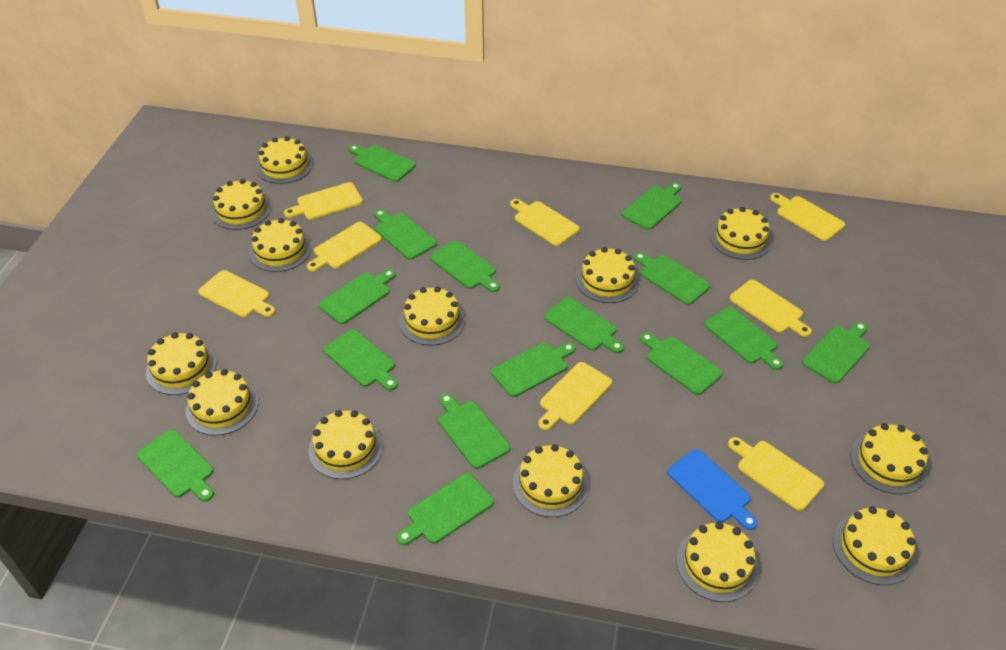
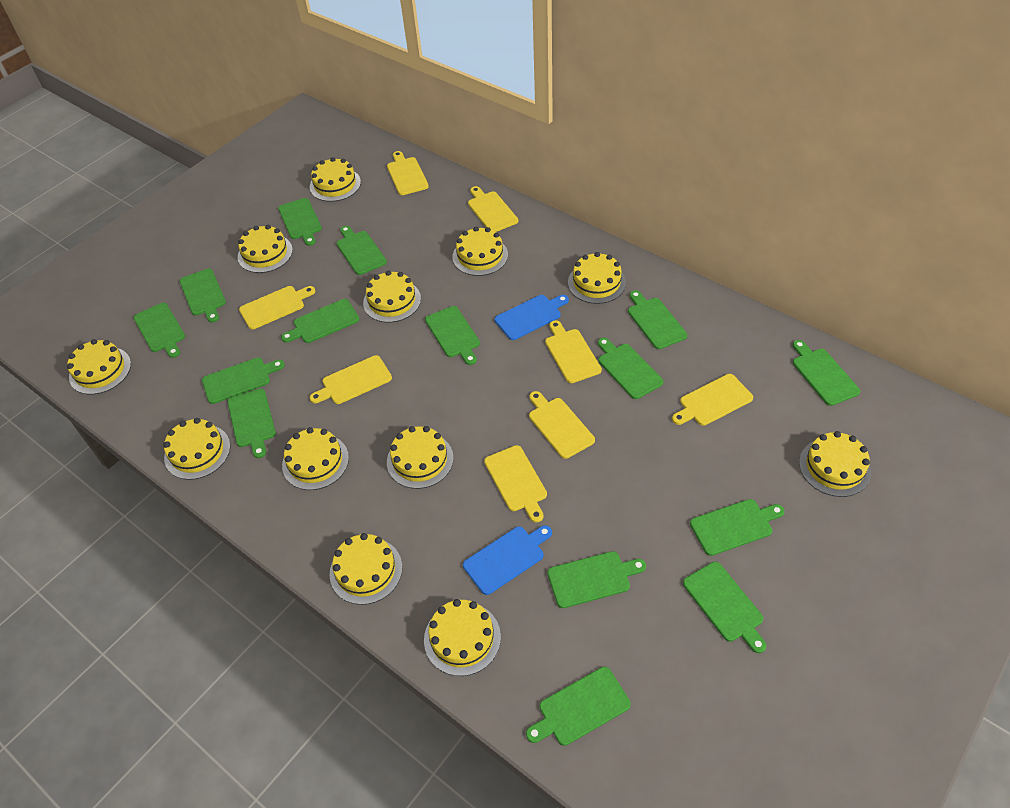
blue cutting board: [667,449,758,530] = 1 -> [463,525,552,595] [494,295,569,340] = 2
yellow cake: [146,332,217,395] [186,369,258,436] [211,179,271,230] [249,218,311,272] [256,136,313,184] [308,410,383,479] [399,286,465,345] [513,444,589,517] [576,247,639,303] [677,522,759,602] [710,207,772,260] [833,506,916,585] [850,423,928,494] = 13 -> [67,339,131,395] [163,418,231,480] [238,225,293,273] [282,427,349,490] [310,157,361,202] [329,533,402,605] [363,271,421,322] [387,426,454,489] [424,599,501,676] [452,227,508,276] [568,252,626,304] [799,431,871,497] = 12

